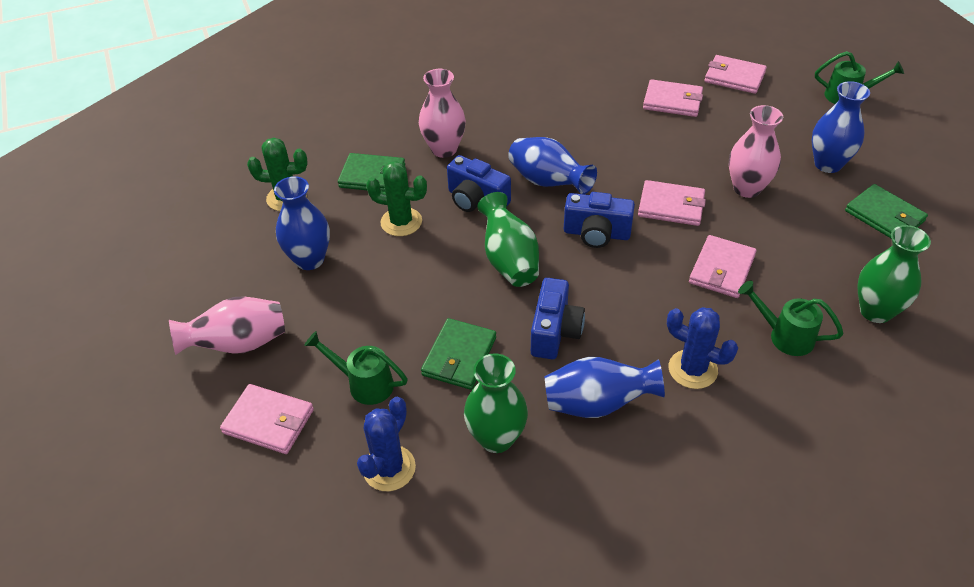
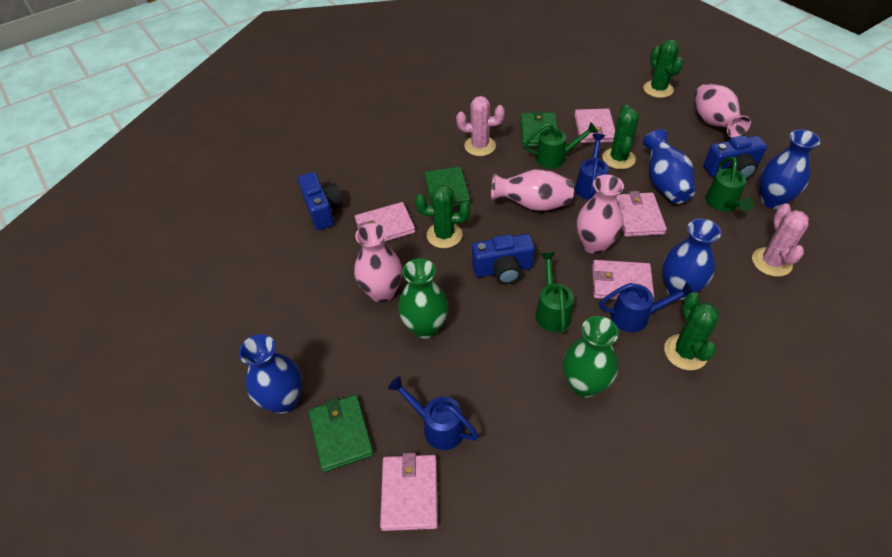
blue cactus: [357,396,416,491] [667,307,738,389] = 2 -> none = 0
blue watering can: none = 0 -> [388,376,479,450] [575,134,609,200] [599,282,693,332] = 3
green cactus: [247,138,308,211] [366,161,427,236] = 2 -> [415,184,470,248] [602,104,639,169] [643,39,683,98] [664,292,718,370] = 4
green vase: [464,353,528,453] [477,192,539,287] [857,225,931,323] = 3 -> [398,258,448,339] [563,316,619,397] = 2
pink cactus: none = 0 -> [456,96,505,156] [752,203,809,277] = 2
pink vase: [169,296,285,355] [419,69,466,158] [729,105,783,198] = 3 -> [354,223,402,303] [491,169,574,211] [577,175,624,254] [694,83,751,138] = 4

